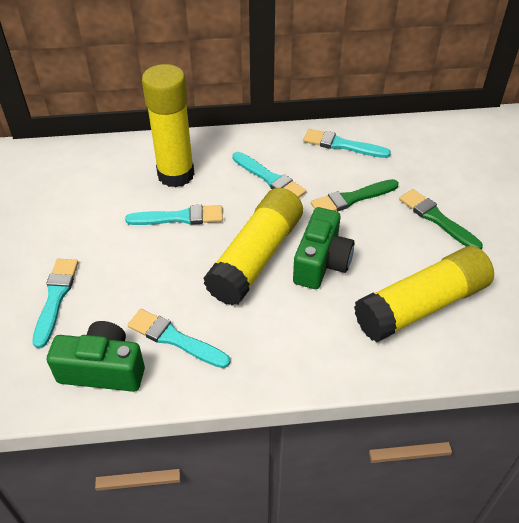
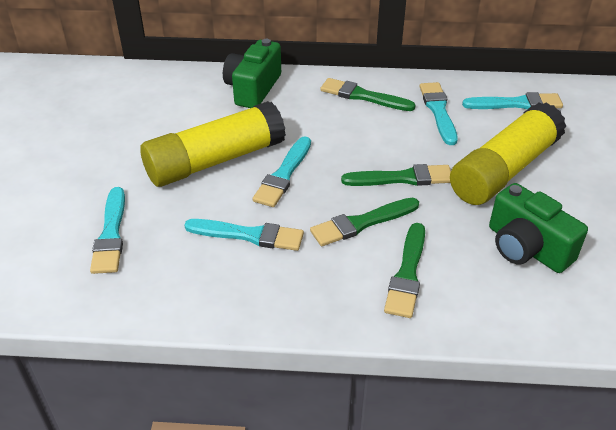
green brush: [311,179,399,212] [399,189,483,249] = 2 -> [310,198,419,246] [320,78,416,111] [341,164,451,186] [384,223,425,318] = 4
yellow glue stick: [142,64,194,188] [203,188,303,306] [354,246,494,342] = 3 -> [140,101,286,187] [450,102,566,205] = 2

